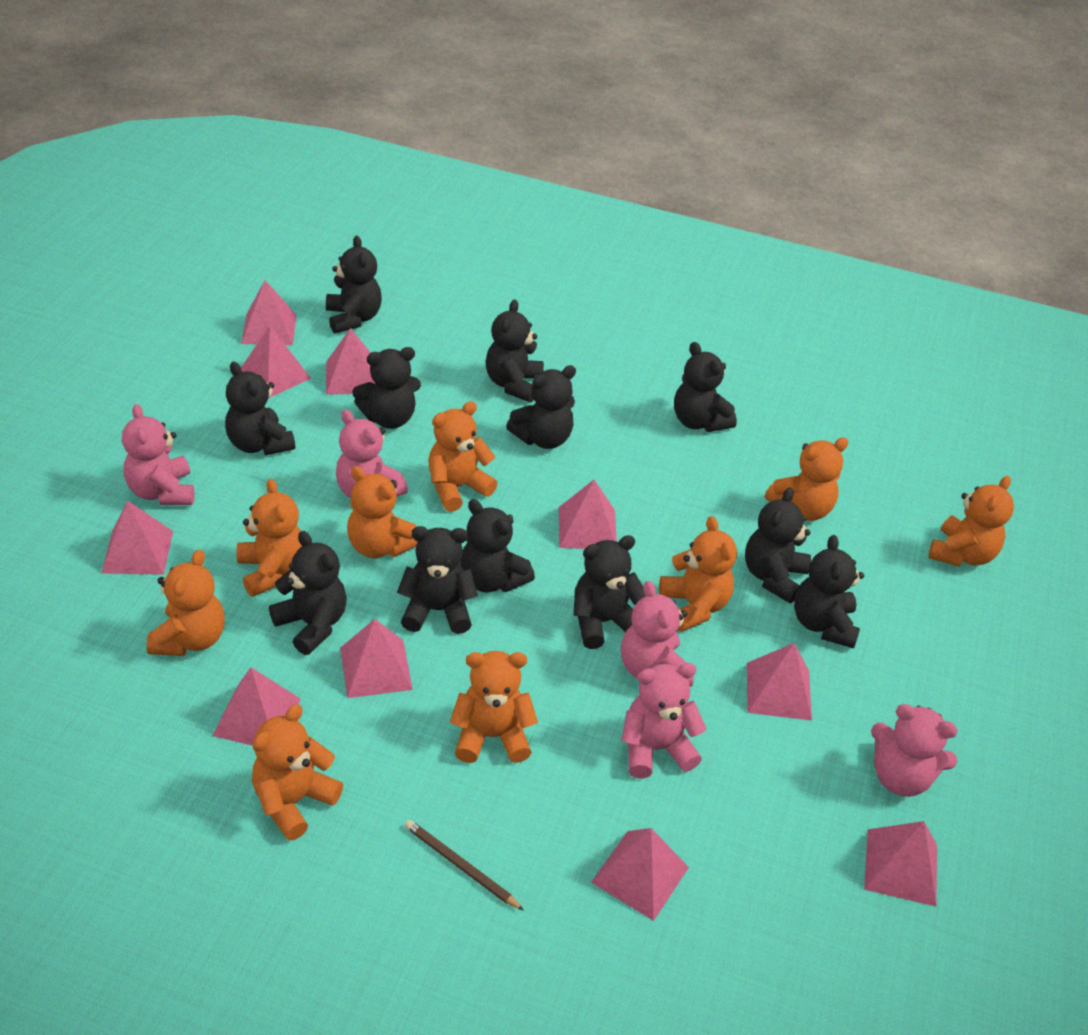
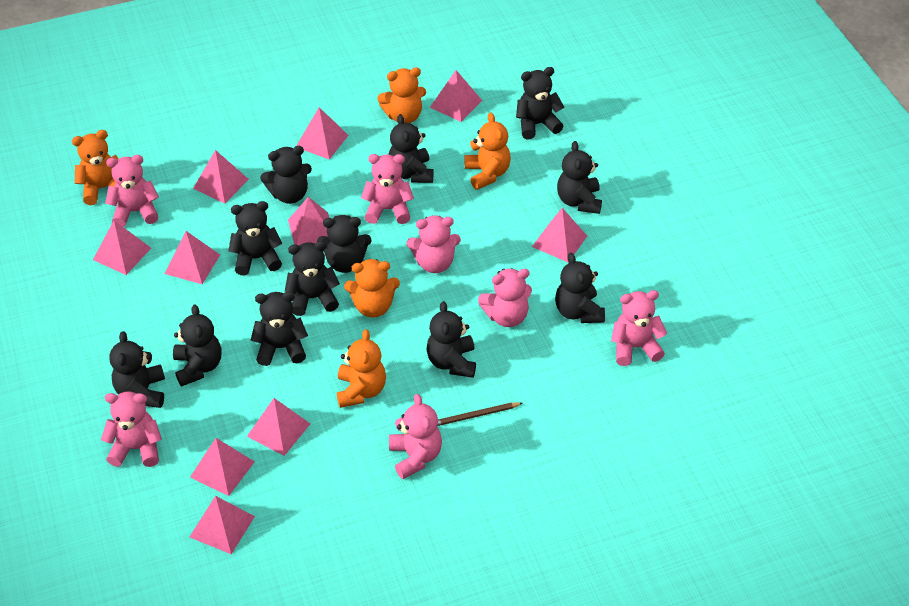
orange teddy bear: [147,549,225,656] [237,479,302,597] [252,704,343,841] [347,466,418,558] [428,401,498,512] [450,651,538,763] [659,516,737,632] [765,437,848,521] [928,476,1014,567] = 9 -> [72,130,118,205] [337,329,386,408] [344,259,400,318] [377,67,426,123] [465,113,511,190] = 5
pink teddy bear: [122,404,194,505] [336,410,408,498] [621,581,694,686] [621,663,707,779] [871,704,958,797] = 5 -> [101,391,162,467] [105,155,159,227] [361,154,414,224] [389,394,442,479] [407,215,461,273] [478,268,532,327] [611,290,667,366] = 7

